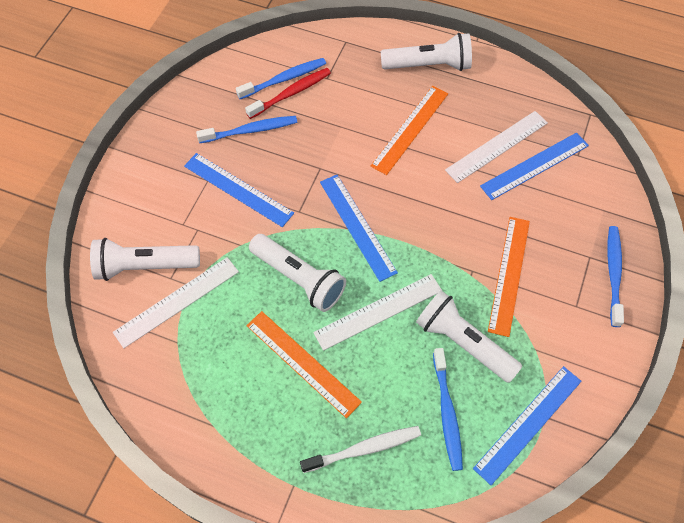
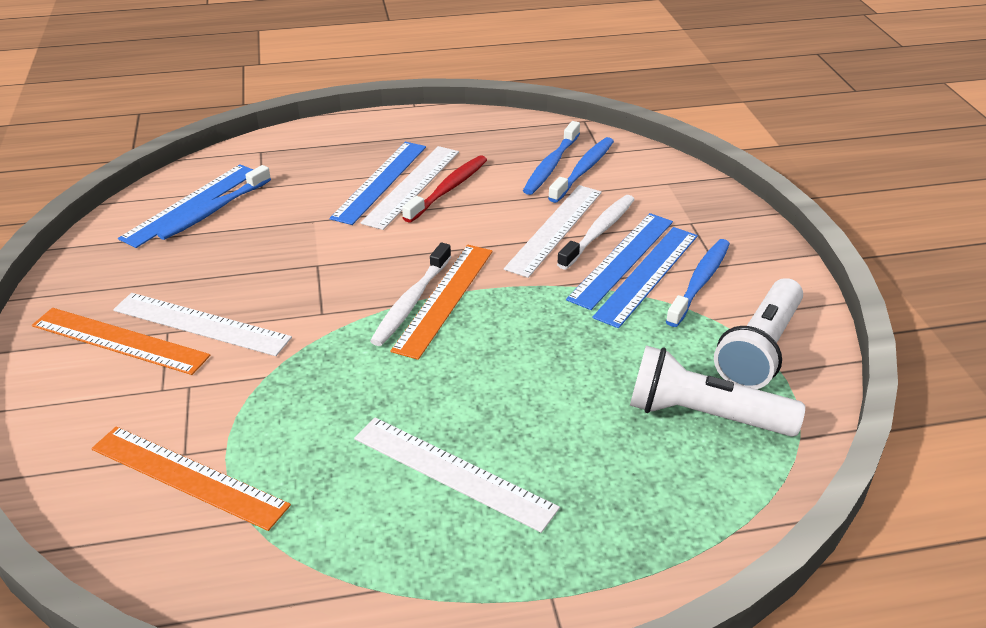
white flashlight: [90,238,200,281] [249,234,346,312] [381,33,472,71] [416,290,522,383] = 4 -> [630,346,805,437] [714,278,803,389] = 2
white ruler: [113,257,239,348] [313,274,442,351] [445,111,548,183] = 3 -> [113,293,292,356] [354,417,560,533] [360,146,459,230] [504,185,602,278] = 4
white toothbrush: [300,426,421,473] = 1 -> [370,243,451,346] [557,195,635,270] = 2

